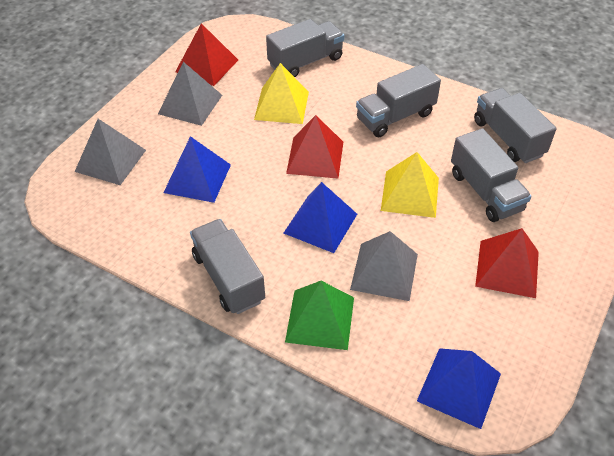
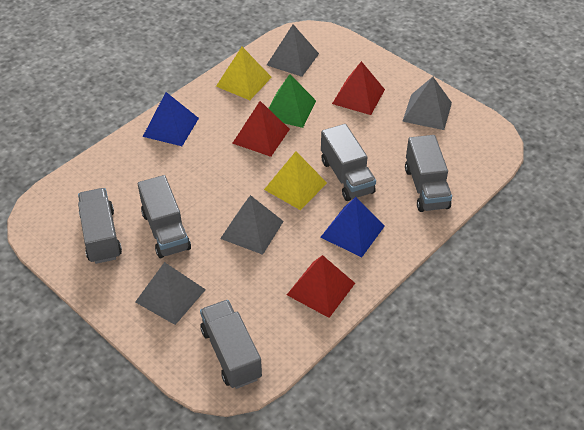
blue pyramid: [163,136,231,203] [284,182,357,253] [417,348,501,429] = 3 -> [143,92,199,146] [320,197,385,257] = 2
grey pyramid: [75,119,146,185] [158,62,222,126] [350,231,418,301] = 3 -> [135,262,206,325] [220,195,284,255] [267,24,319,77] [402,77,452,130] = 4

